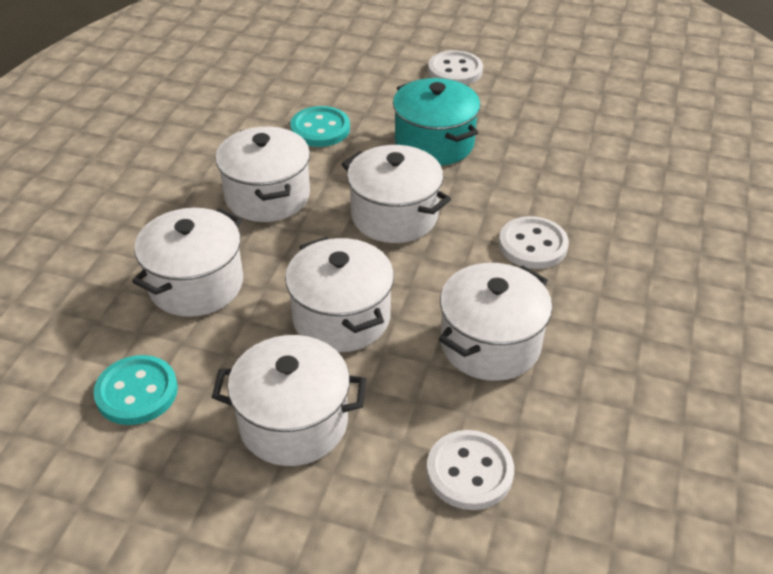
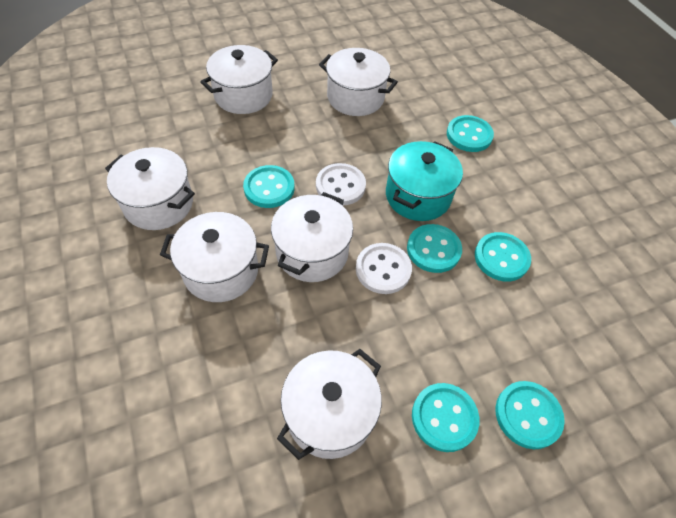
turquoise button: [93,355,178,425] [290,106,350,147] = 2 -> [243,165,295,208] [407,224,462,273] [412,383,479,452] [447,115,494,152] [475,232,531,282] [495,381,565,449] = 6
white button: [427,430,514,510] [428,50,483,85] [499,216,569,269] = 3 -> [316,163,366,205] [356,243,412,294] = 2

